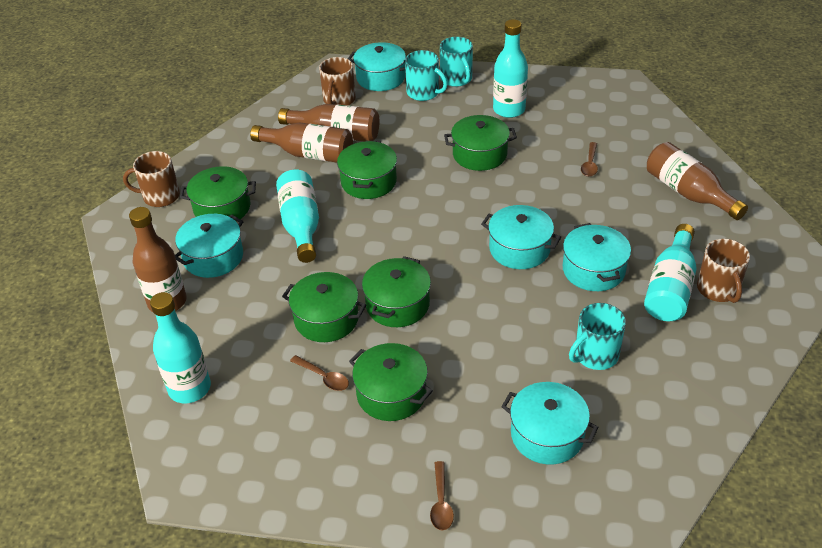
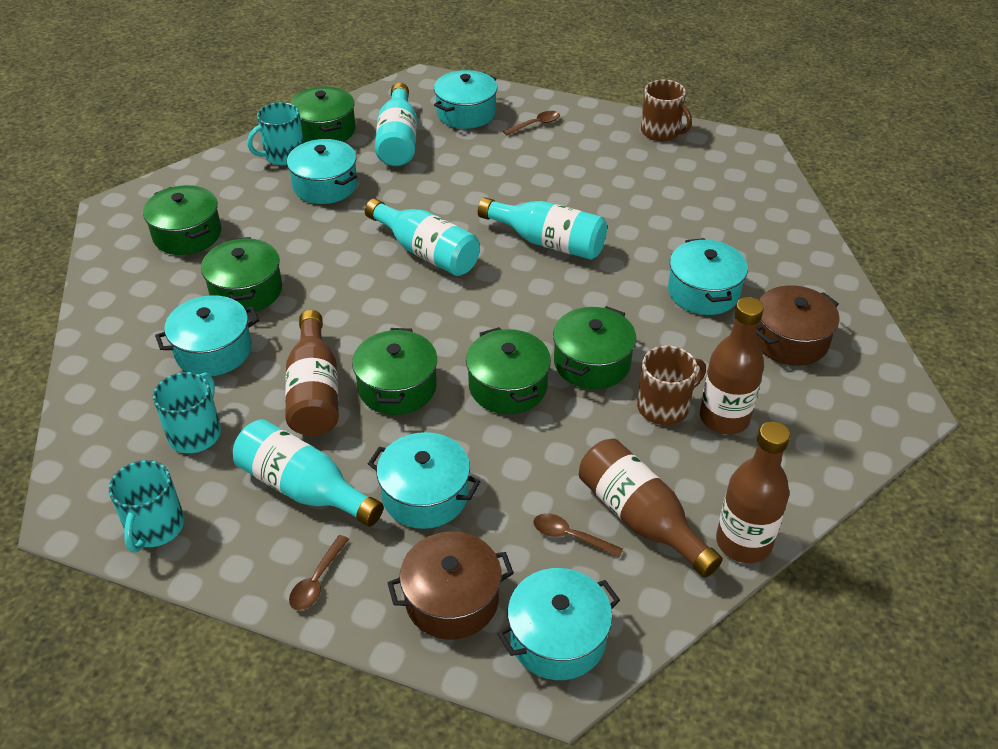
brown mug: [123,151,180,207] [319,57,356,106] [697,239,750,303] = 3 -> [637,346,706,425] [641,80,692,141] = 2
brown pot: none = 0 -> [388,532,514,640] [756,285,840,366] = 2
turquoise pot: [175,214,244,278] [348,42,406,91] [481,205,561,269] [501,382,599,464] [563,223,631,291] = 5 -> [155,295,259,376] [287,139,357,204] [368,432,481,529] [434,70,497,129] [498,568,620,680] [668,238,748,315] = 6

